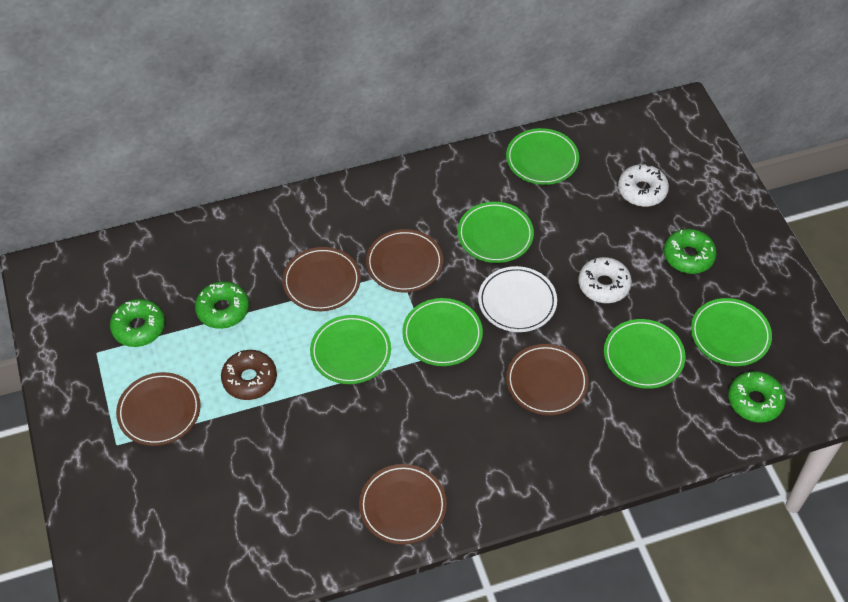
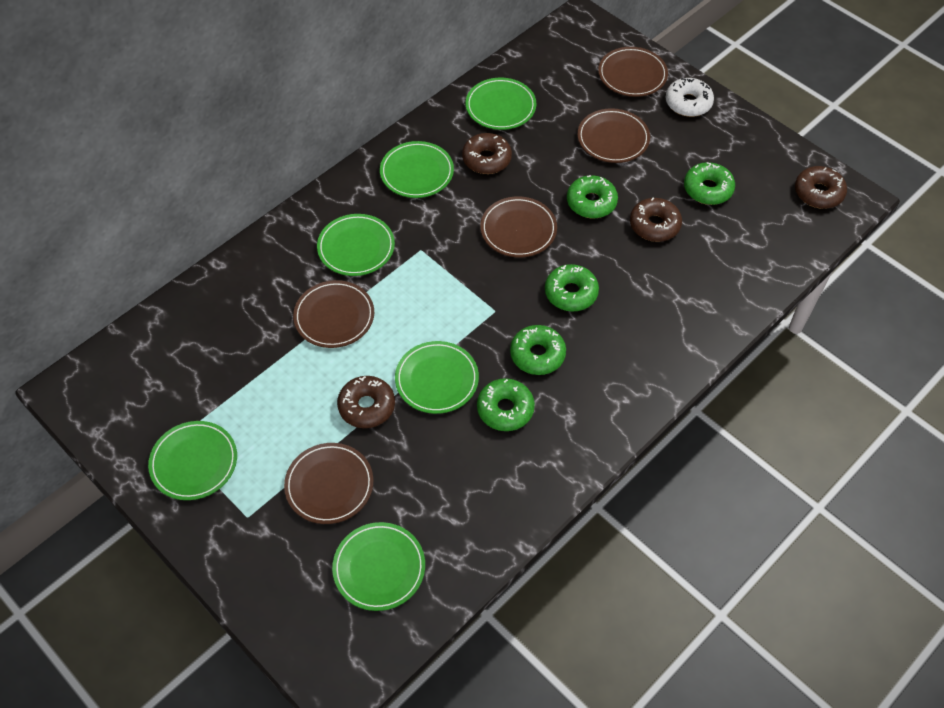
brown donut: [221,350,277,400] = 1 -> [337,376,395,428] [462,133,512,174] [630,197,682,242] [795,166,847,209] = 4
green donut: [110,299,165,347] [195,281,249,329] [664,229,717,274] [728,371,786,423] = 4 -> [477,378,535,431] [510,325,566,375] [545,264,599,311] [567,175,618,218] [684,162,735,205] = 5
white donut: [578,257,632,303] [618,164,669,207] = 2 -> [666,78,714,117] = 1
white plate: [478,266,557,332] = 1 -> none = 0

